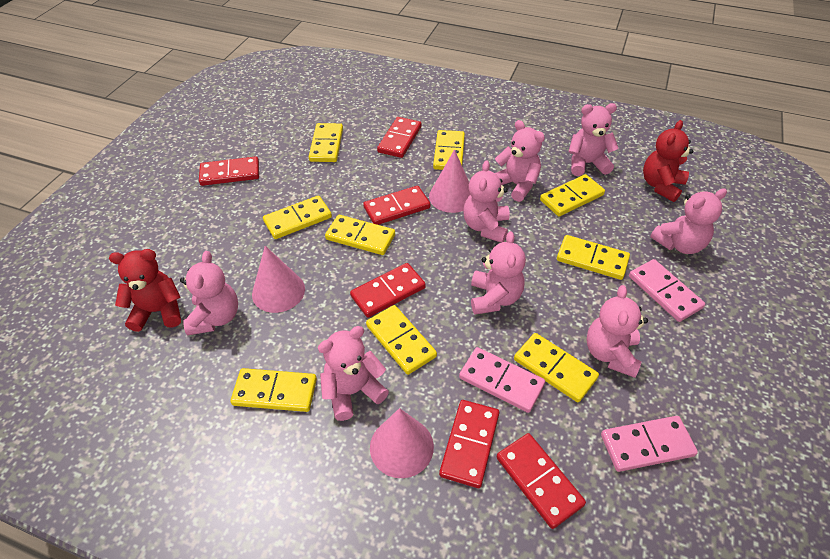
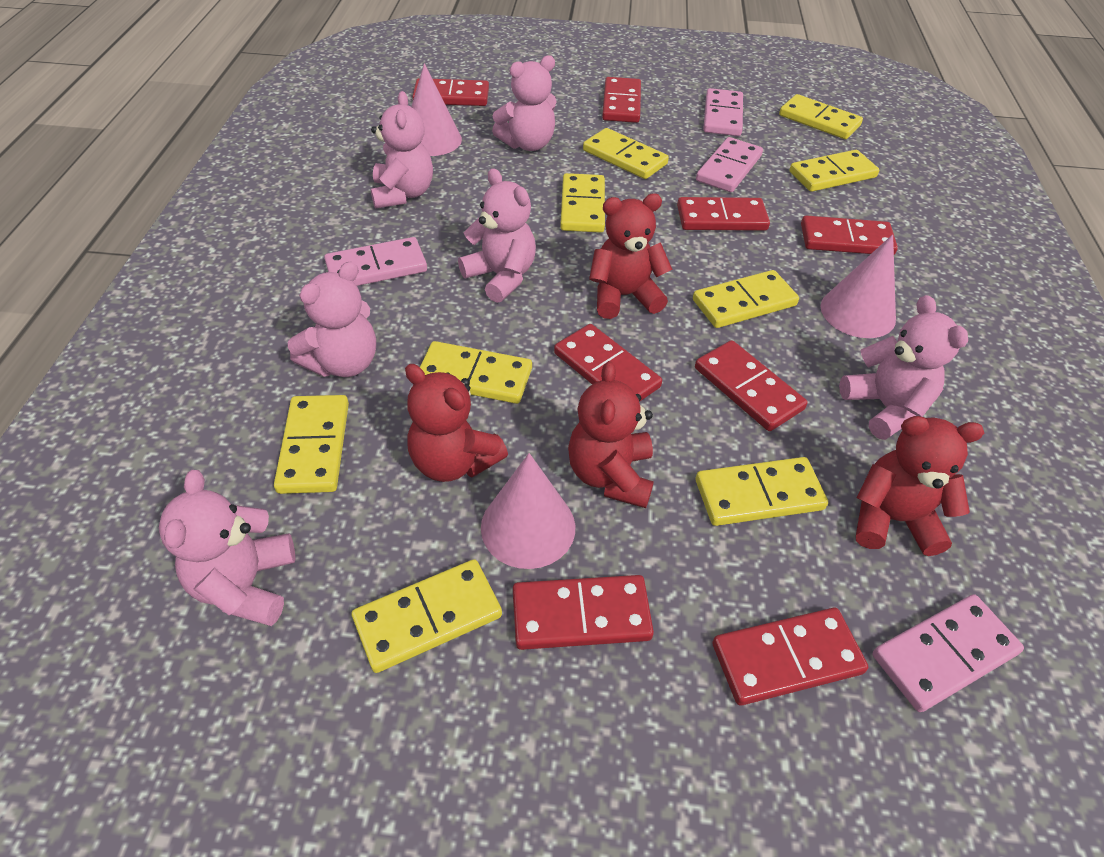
pink domino: [459,347,545,413] [601,416,698,472] [629,259,705,322] = 3 -> [324,237,427,286] [696,137,763,192] [703,88,743,136] [872,594,1024,712] = 4
pink teddy bear: [180,251,238,336] [318,326,389,421] [464,160,510,243] [471,231,526,315] [495,120,545,202] [568,103,619,176] [586,285,648,378] [650,188,727,254] = 8 -> [159,470,295,626] [288,262,376,377] [371,91,433,209] [458,168,536,303] [492,55,557,151] [839,295,968,440] = 6
red domino: [199,156,259,186] [350,263,426,318] [363,186,430,225] [377,117,421,158] [439,400,499,488] [497,433,586,529] = 6 -> [412,78,489,106] [513,575,654,650] [554,324,662,402] [602,77,641,123] [677,197,770,231] [695,340,808,431] [712,607,868,706] [801,215,898,255] = 8
red teddy bear: [109,249,181,332] [643,120,693,202] = 2 -> [405,364,508,482] [568,361,654,508] [589,193,673,319] [856,416,984,556] = 4

